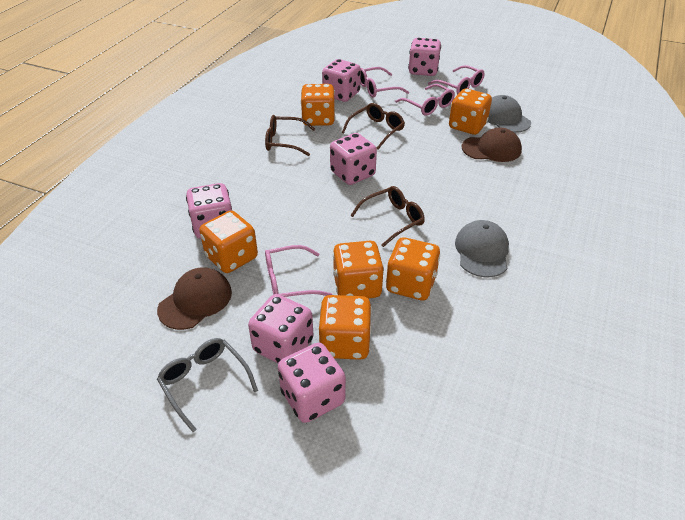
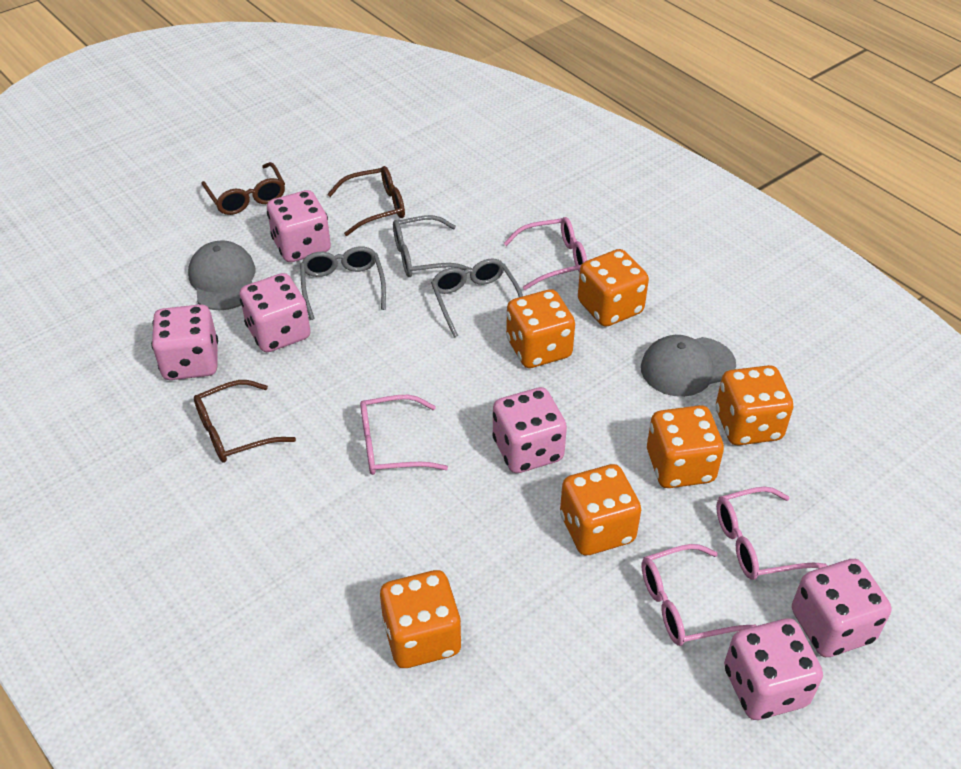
brown cap: [157,267,232,330] [462,128,522,162] = 2 -> none = 0
grey glasses: [157,338,258,432] = 1 -> [300,246,386,320] [393,215,472,277] [431,258,523,338] = 3

